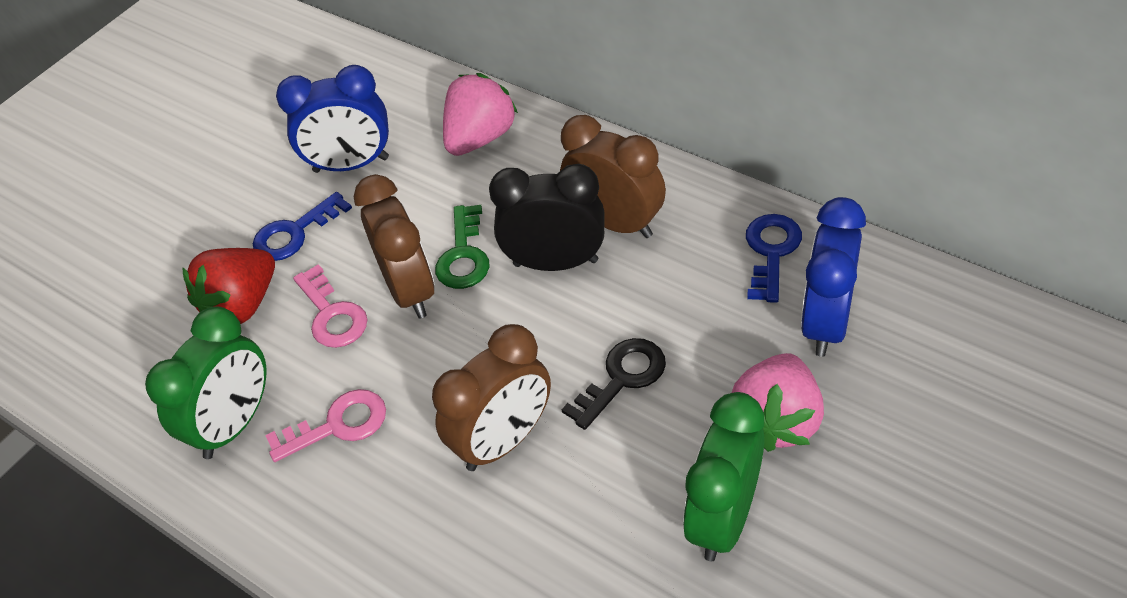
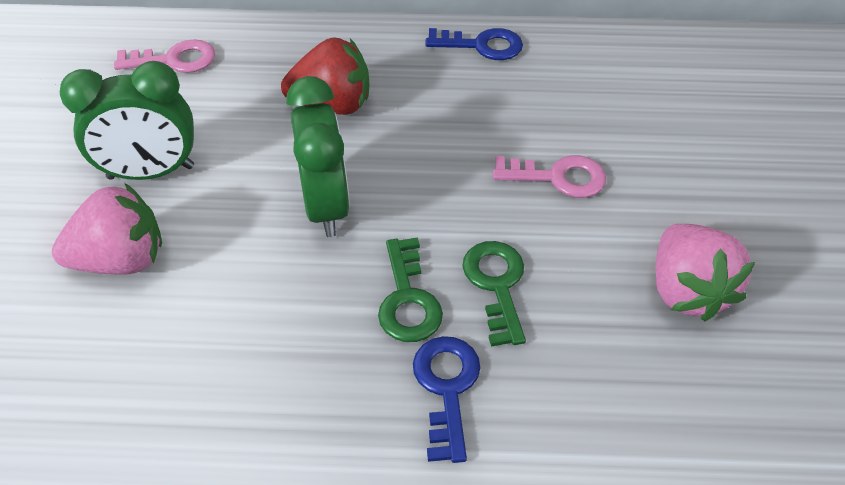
black clock: [489,164,605,271] = 1 -> none = 0
black key: [561,338,666,430] = 1 -> none = 0
blue clock: [276,65,389,173] [801,197,866,357] = 2 -> none = 0
brown clock: [354,174,434,319] [432,324,551,471] [560,115,666,238] = 3 -> none = 0
green key: [435,205,490,289] = 1 -> [378,237,443,342] [462,241,526,347] = 2

